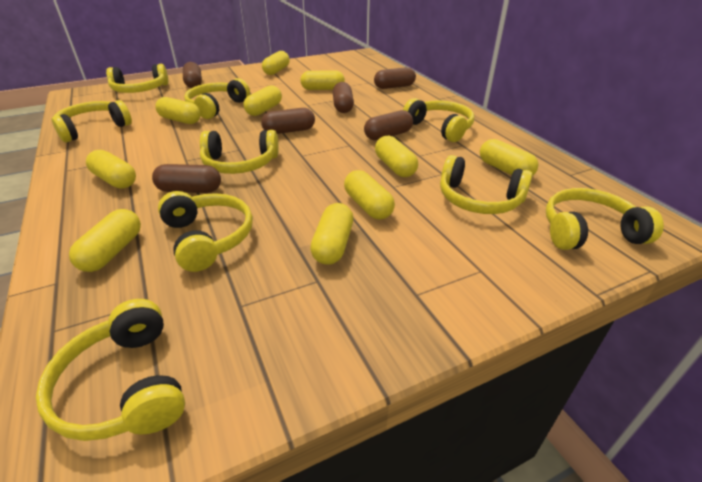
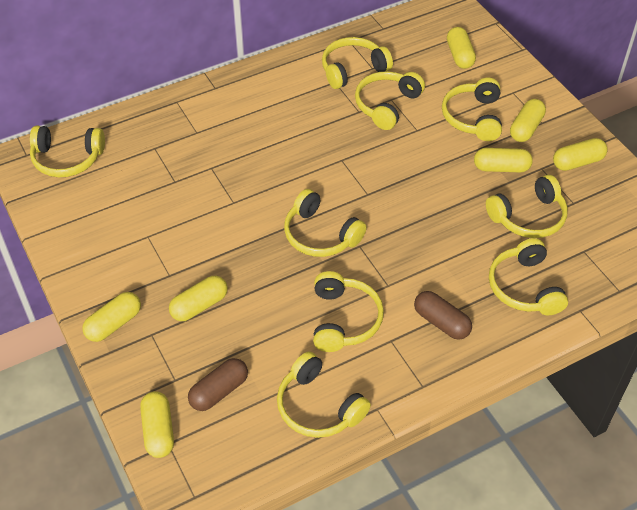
brown capsule: [152,164,221,193] [183,62,202,88] [261,108,315,134] [333,82,354,113] [364,110,413,140] [374,67,416,89] = 6 -> [188,358,248,411] [414,291,472,340] = 2
yellow capsule: [69,209,141,272] [86,150,136,189] [155,97,200,124] [243,85,282,116] [262,51,290,75] [300,70,345,90] [310,203,353,265] [344,170,395,220] [375,136,418,177] [480,139,539,175] = 10 -> [82,292,141,342] [140,391,174,458] [169,276,228,321] [447,27,476,69] [474,148,533,172] [510,99,546,142] [553,138,607,171] = 7

